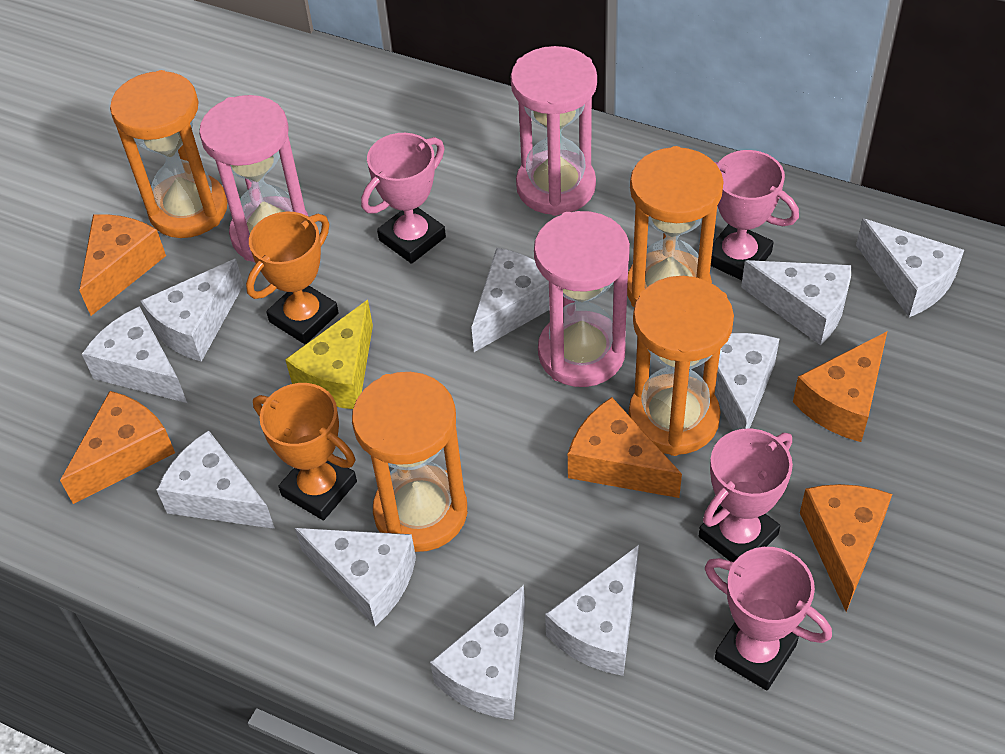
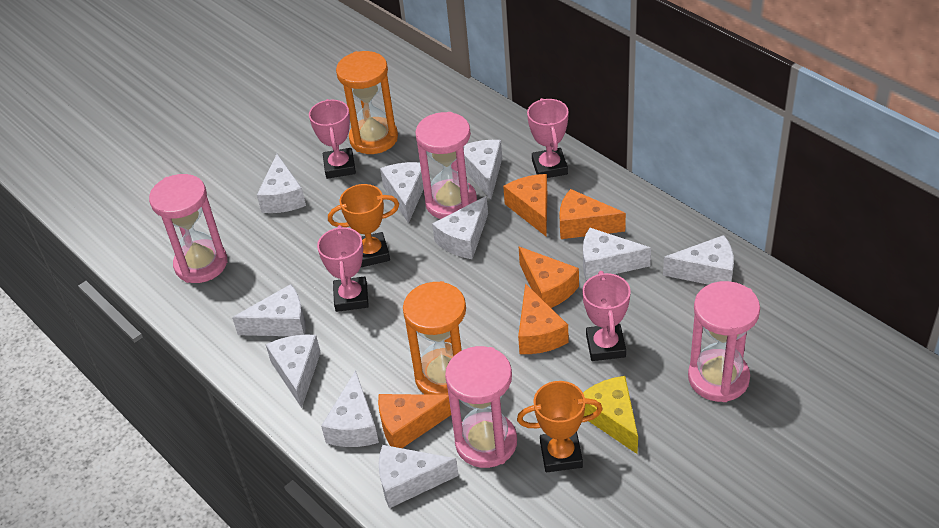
orange hourglass: [110,70,227,238] [352,372,467,552] [627,146,724,307] [628,276,734,456] = 4 -> [336,51,398,154] [403,281,466,395] = 2
pink hourglass: [199,95,309,262] [511,46,597,216] [534,211,630,387] = 3 -> [149,174,228,283] [415,112,477,219] [445,346,517,468] [688,281,760,402] = 4

